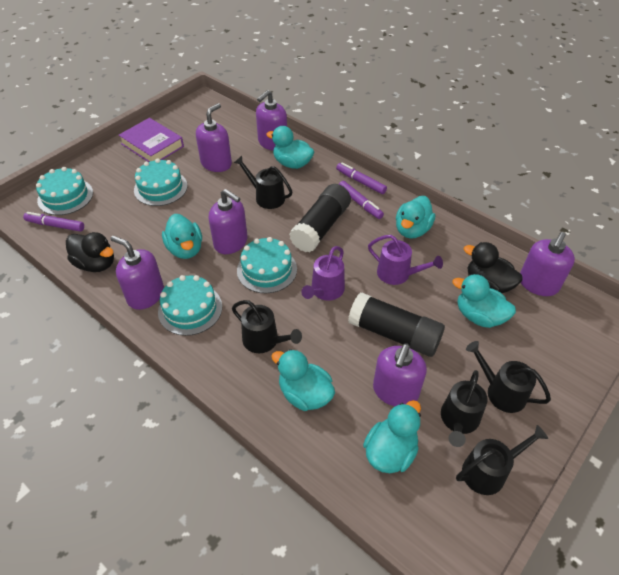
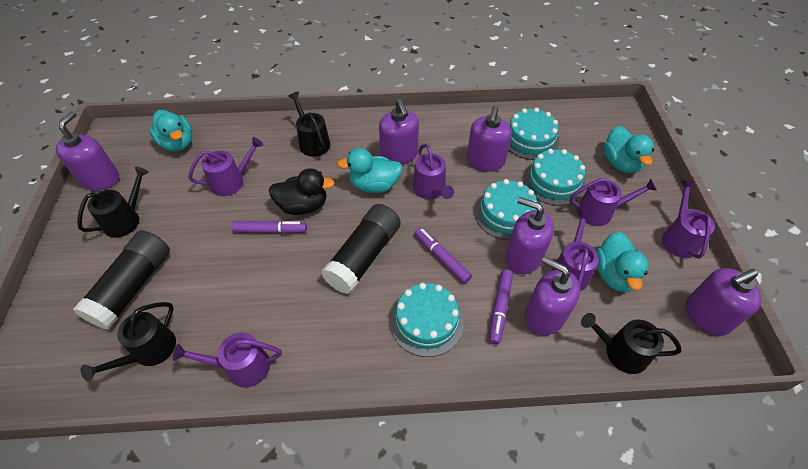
black duck: [66,232,114,272] [464,242,523,293] = 2 -> [269,168,334,215] = 1
black watering can: [232,300,302,353] [234,156,292,209] [441,370,488,447] [456,425,548,495] [466,341,551,413] = 5 -> [77,167,149,238] [80,302,176,382] [288,92,330,157] [581,313,681,374] = 4
purple book: [119,118,184,162] = 1 -> none = 0
purple watering can: [301,246,345,301] [368,235,443,285] = 2 -> [173,332,282,388] [188,137,263,196] [413,144,454,199] [552,211,599,291] [570,178,657,226] [662,181,715,259] = 6
turquoise duck: [162,214,202,259] [266,126,314,169] [271,349,335,411] [363,400,421,473] [396,196,435,239] [452,274,516,328] = 6 -> [149,110,192,152] [337,148,403,193] [596,232,649,292] [603,126,654,173] = 4

